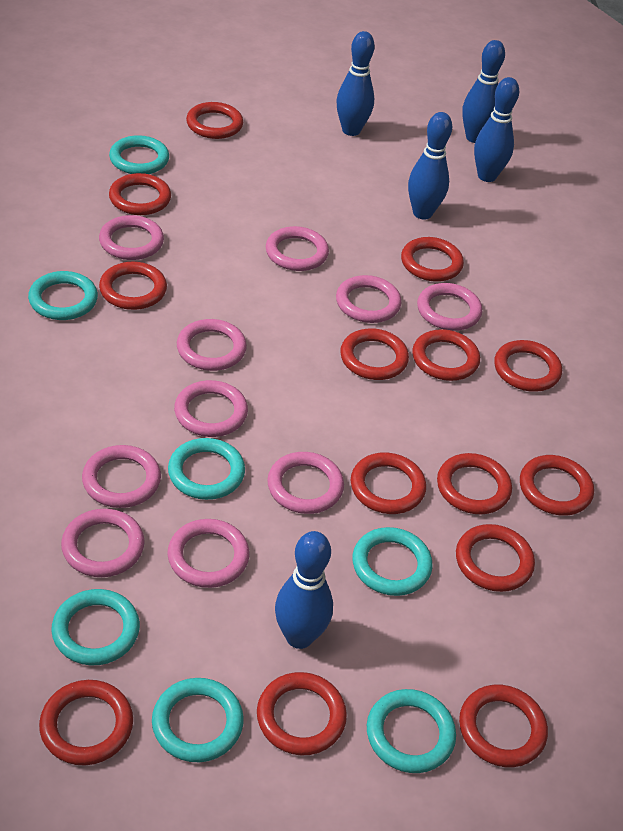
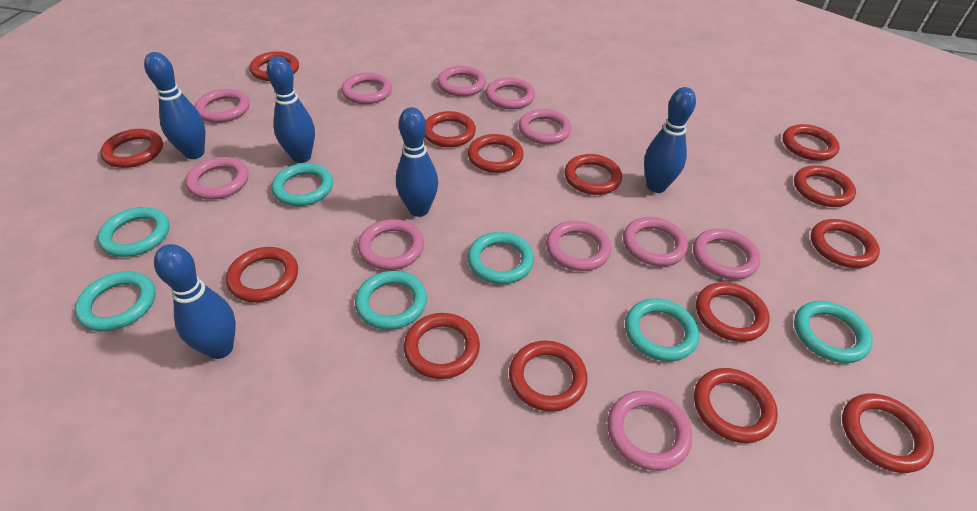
pink ring: [61,509,145,577] [82,445,161,508] [99,215,164,260] [167,519,250,588] [174,380,248,437] [177,319,247,371] [266,226,329,271] [267,452,344,514] [336,275,401,323] [417,283,482,331] = 10 -> [185,157,249,200] [195,89,250,123] [341,73,392,104] [358,219,424,270] [437,66,486,97] [486,77,535,109] [519,109,572,145] [546,221,611,271] [607,391,692,471] [623,217,688,266] [693,229,760,280] = 11

